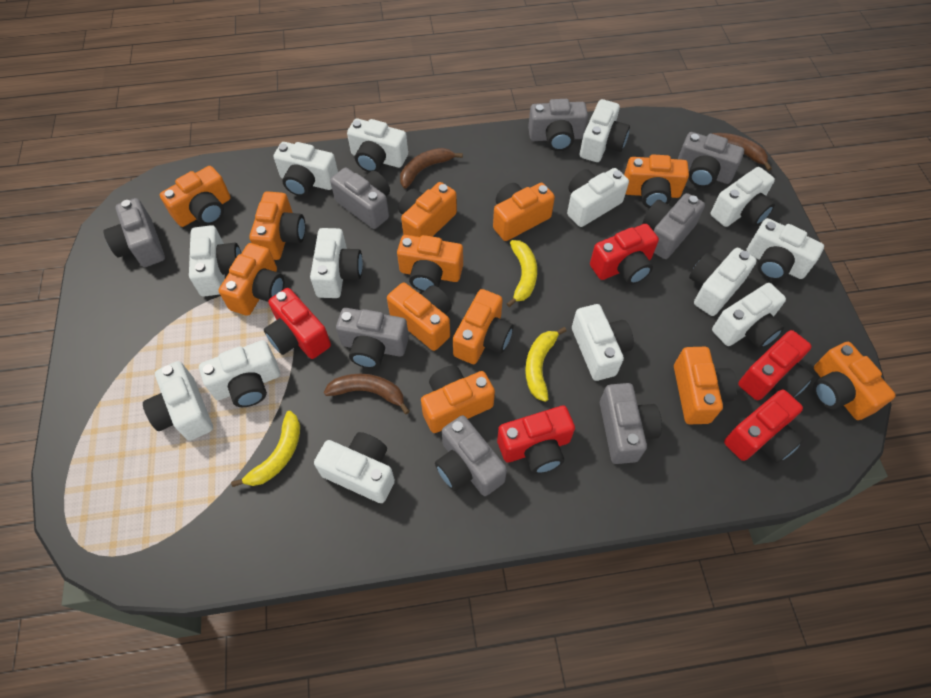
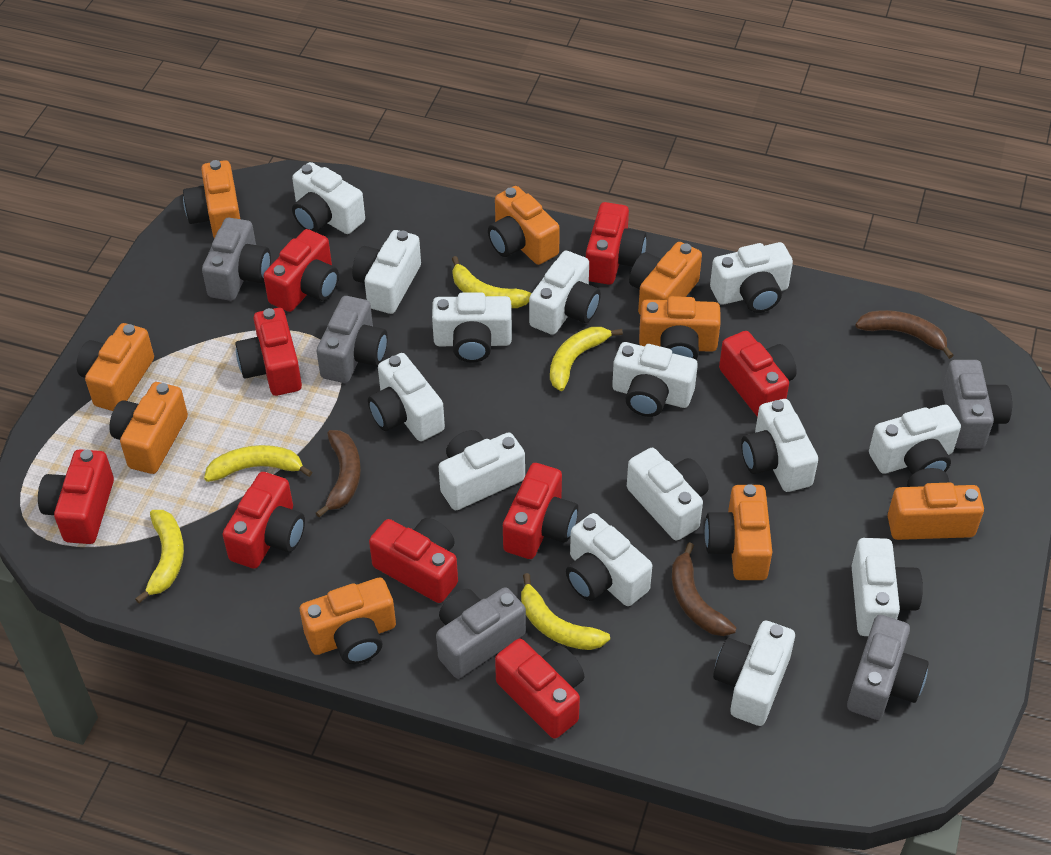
grey camera: [104,198,165,267] [330,168,390,229] [336,308,409,368] [435,415,507,496] [528,99,588,151] [600,383,662,464] [643,193,705,259] [678,132,744,188] = 8 -> [202,218,271,301] [317,296,388,383] [436,587,526,678] [847,615,929,720] [942,360,1012,449] = 5
orange camera: [160,166,231,227] [219,243,284,316] [250,191,306,260] [387,282,452,351] [397,235,463,292] [399,182,457,237] [421,366,495,433] [453,289,513,364] [493,183,555,241] [624,154,689,208] [674,347,737,424] [813,342,896,420] = 12 -> [76,323,154,411] [109,382,188,474] [183,160,240,238] [300,577,396,664] [488,186,560,265] [629,242,702,314] [639,296,721,359] [705,484,772,580] [888,468,984,540] = 9
red camera: [264,288,331,359] [497,406,575,474] [590,224,659,285] [724,389,803,463] [738,330,814,400] = 5 -> [38,449,114,544] [223,472,305,569] [235,308,302,396] [264,229,339,312] [369,518,458,603] [495,639,584,739] [503,463,578,559] [586,202,646,285] [719,331,797,417] = 9
yellow banana: [231,411,300,487] [507,240,537,307] [525,327,567,402] = 3 -> [135,510,184,603] [204,445,312,482] [452,256,532,308] [521,573,610,650] [550,327,623,391] = 5

